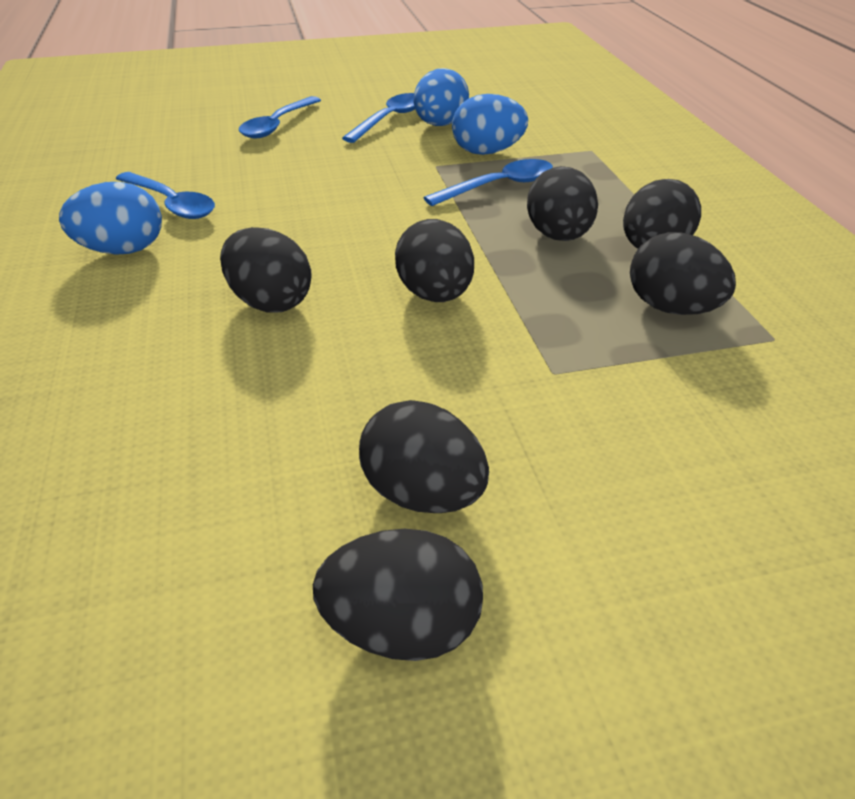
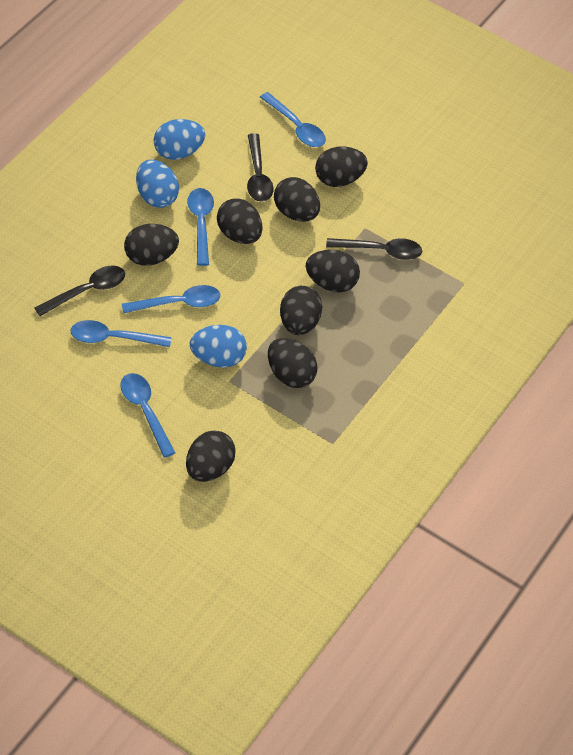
black egg: [220,227,312,313] [313,529,483,661] [359,400,489,513] [395,219,474,302] [527,166,598,241] [623,179,701,249] [630,232,736,315] = 7 -> [124,224,179,266] [186,430,236,482] [217,198,263,244] [268,338,317,388] [274,177,320,222] [280,286,322,335] [306,250,360,292] [315,146,368,187] = 8
black spoon: none = 0 -> [34,265,125,316] [247,133,274,201] [326,238,422,260] = 3
blue spoon: [116,172,215,219] [239,96,321,139] [342,93,415,143] [424,159,553,206] = 4 -> [71,320,171,347] [120,373,175,458] [122,285,220,314] [187,188,214,266] [260,92,326,147] = 5

